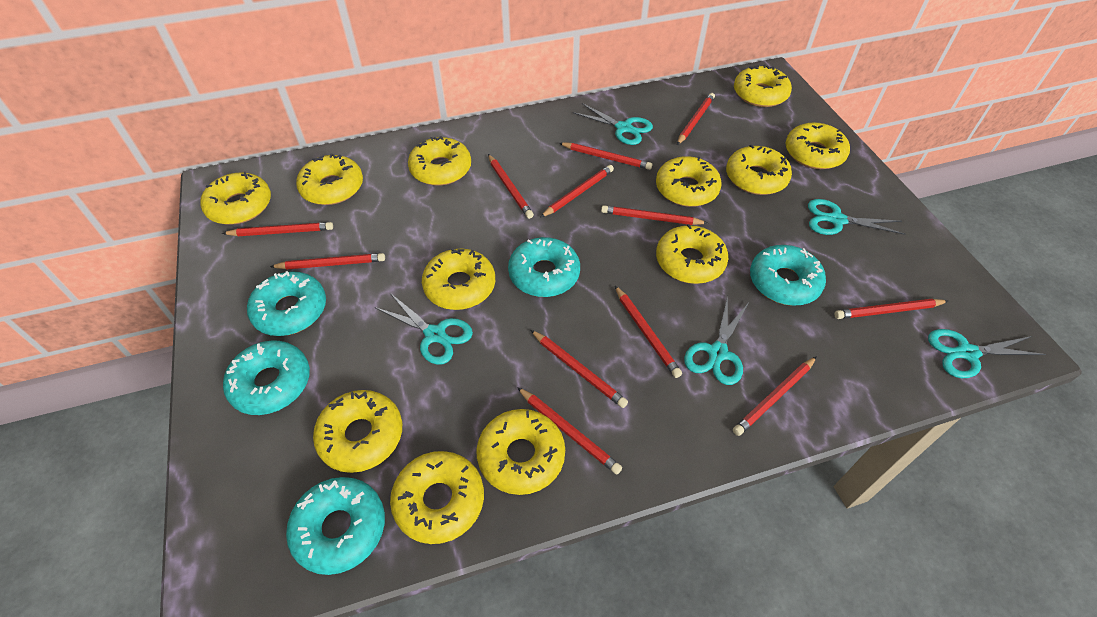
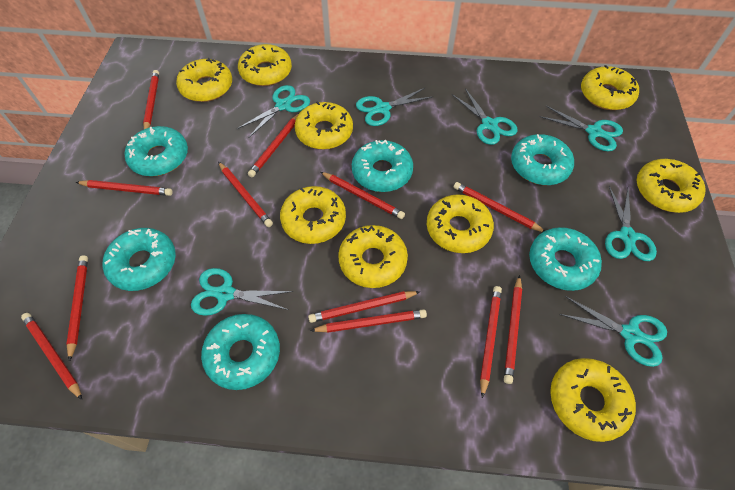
turquoise donut: [223,340,310,415] [247,271,326,336] [286,477,385,575] [508,237,580,297] [750,245,826,306] = 5 -> [103,228,176,291] [125,126,188,176] [201,314,280,390] [352,140,413,192] [511,134,574,185] [529,227,602,291] = 6
turquoise scissors: [375,293,473,365] [573,103,653,145] [684,296,748,385] [808,199,905,235] [928,329,1046,378] = 5 -> [191,268,293,316] [237,85,310,138] [356,87,432,126] [452,88,517,145] [540,106,623,151] [559,296,667,367] [605,186,657,261] = 7
yellow donut: [200,172,271,225] [296,154,363,205] [313,390,402,473] [390,451,484,544] [408,136,471,186] [422,248,495,310] [476,409,565,495] [656,156,721,207] [656,224,728,284] [726,145,792,195] [734,65,792,107] [785,122,850,169] = 12 -> [176,58,232,102] [238,44,292,86] [280,186,346,244] [295,101,353,150] [338,225,408,288] [427,194,494,253] [550,358,636,442] [581,65,639,110] [637,159,706,213] = 9

